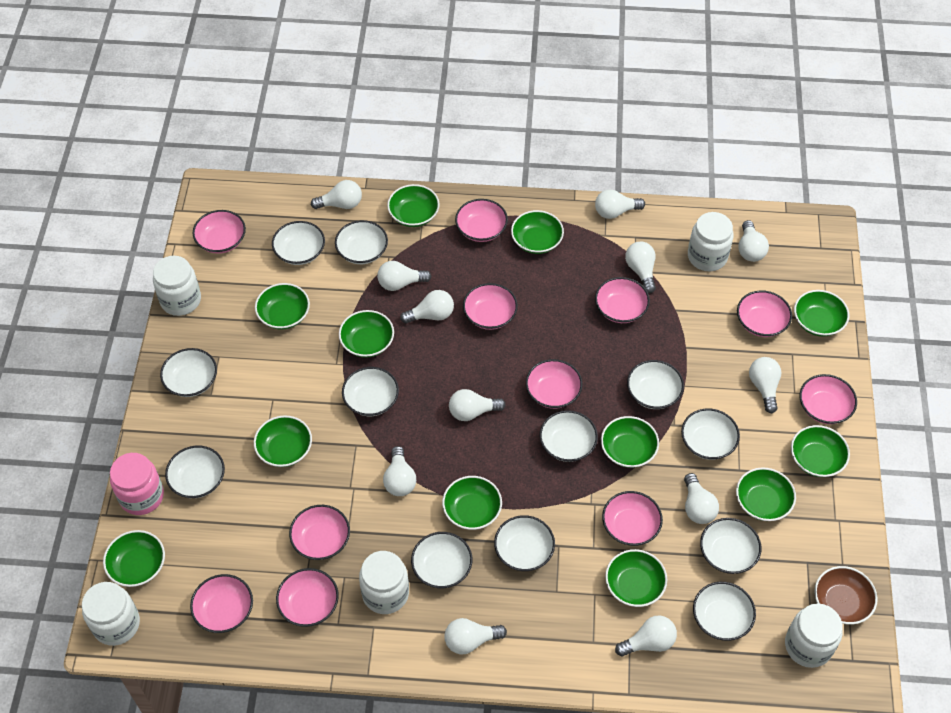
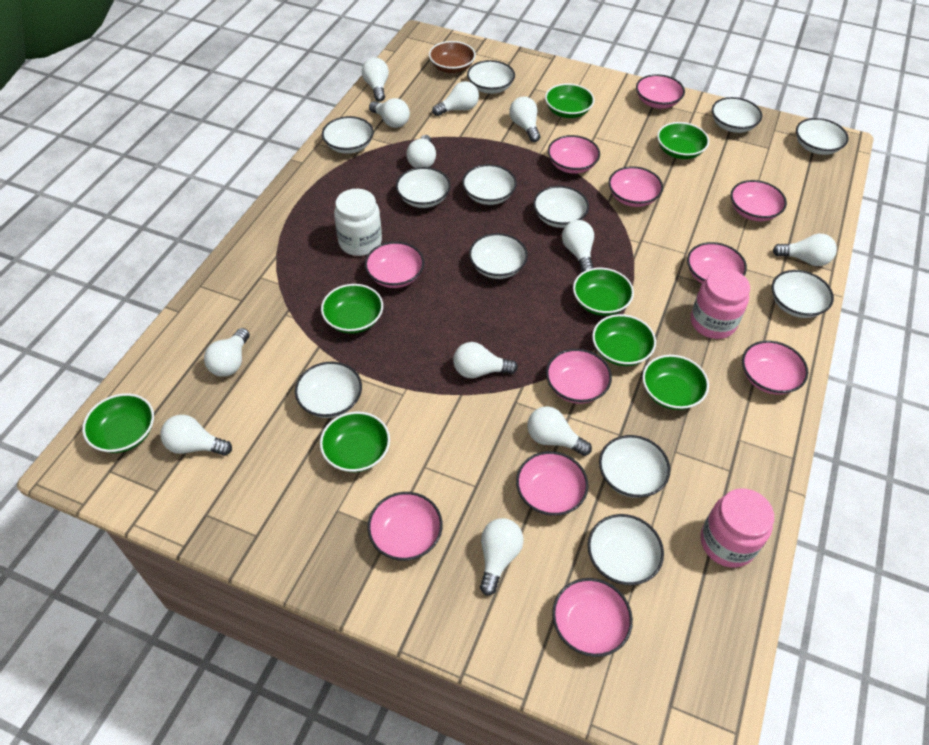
green bowl: [103,530,165,587] [254,415,312,467] [255,283,310,329] [339,310,394,358] [387,184,440,227] [442,476,502,530] [511,210,564,254] [601,416,659,468] [605,549,667,607] [736,467,796,521] [791,425,850,477] [794,290,849,337] = 12 -> [82,393,154,453] [320,411,390,472] [321,284,383,334] [545,83,595,118] [573,268,634,316] [592,314,656,366] [642,355,709,410] [657,122,709,159] = 8
pink jar: [110,453,164,515] = 1 -> [691,269,750,339] [700,488,774,568] = 2
white jar: [82,582,140,646] [153,256,201,316] [359,551,409,614] [688,212,733,271] [785,604,843,668] = 5 -> [334,189,382,256] = 1

